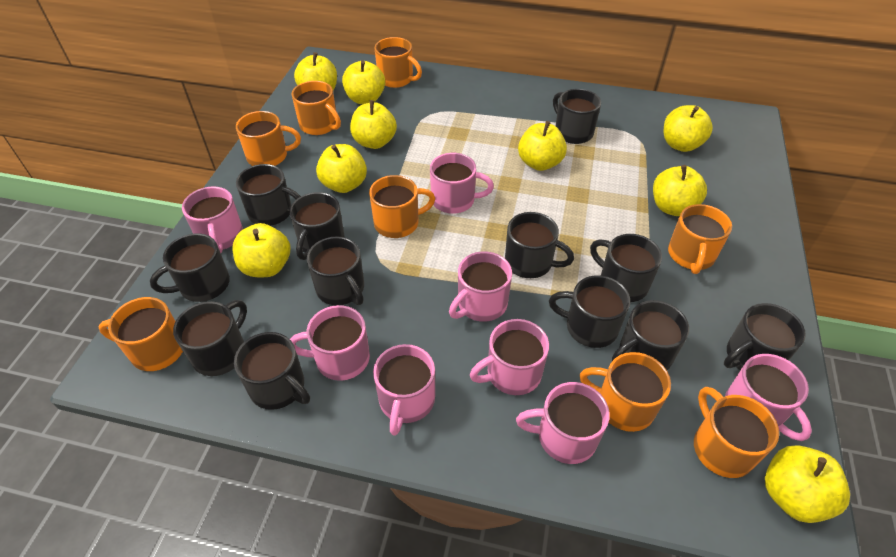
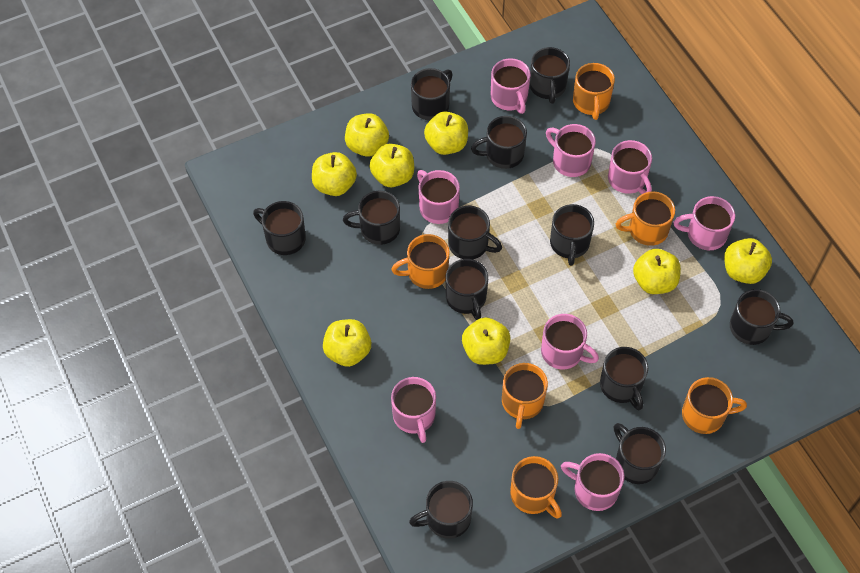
orange mug: [99,297,183,371] [236,111,301,166] [292,81,341,135] [369,175,435,238] [374,37,422,88] [580,352,671,432] [668,204,732,274] [694,387,779,478] = 8 -> [391,234,449,289] [502,363,548,429] [510,456,562,519] [573,63,615,120] [616,191,675,246] [682,377,747,434] = 6
yellow apple: [232,223,290,277] [294,52,337,90] [316,144,367,193] [342,60,385,104] [350,100,397,149] [518,121,567,171] [653,165,707,216] [664,105,713,152] [765,445,850,523] = 9 -> [312,152,357,196] [323,319,371,367] [345,113,389,157] [370,144,414,187] [424,111,468,155] [462,317,511,365] [633,249,681,294] [724,238,772,284] = 8

